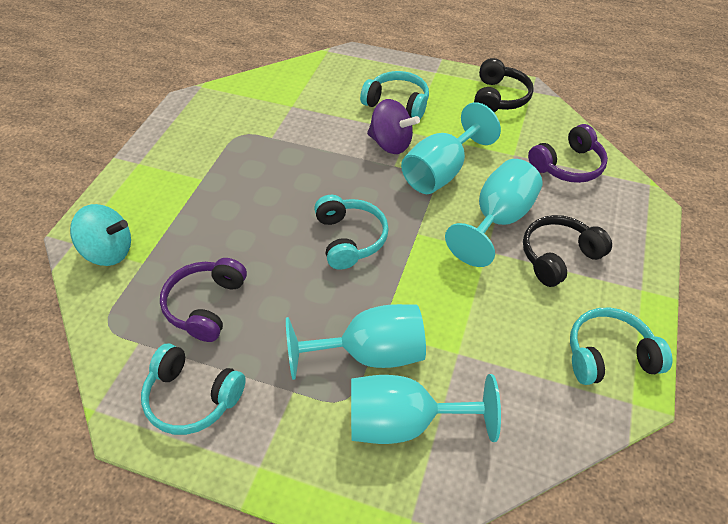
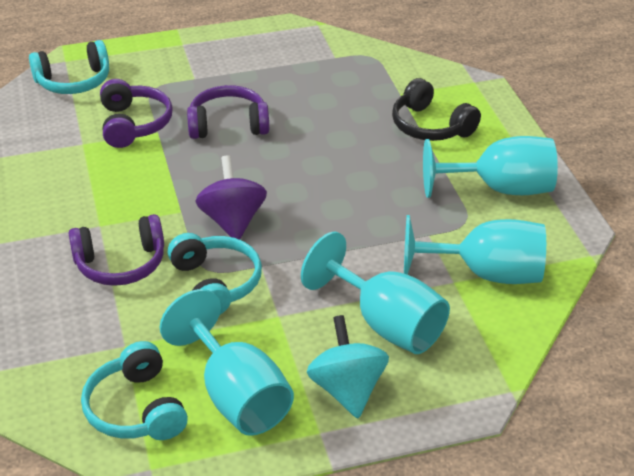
black headphones: [474,58,534,113] [523,215,612,287] = 2 -> [392,78,481,141] = 1
purple headphones: [160,258,247,342] [528,124,608,183] = 2 -> [68,214,164,286] [100,79,173,148] [187,85,269,139] = 3
turquoise headphones: [141,343,246,435] [314,195,389,270] [360,71,429,119] [570,308,672,385] = 4 -> [29,40,109,94] [81,341,188,440] [168,233,262,314] = 3

